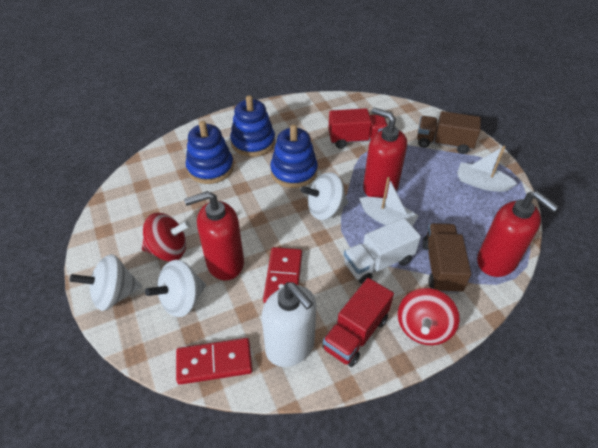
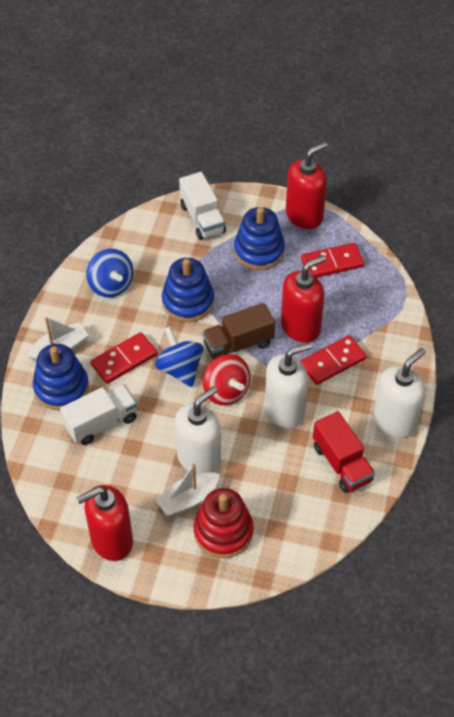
blue spinning top: none = 0 -> [86,249,133,297] [155,326,204,387] = 2
brown truck: [417,111,481,154] [423,223,471,294] = 2 -> [202,303,275,359] = 1
red domino: [176,338,253,385] [263,247,302,303] = 2 -> [90,332,158,384] [300,335,367,385] [301,243,364,278] = 3
red spinning top: [142,213,190,261] [398,288,459,345] = 2 -> [203,354,250,405] = 1
red stacking toy: none = 0 -> [194,488,254,558] = 1
red truck: [322,278,394,367] [328,108,388,149] = 2 -> [313,411,375,493] = 1
white soap dispenser: [262,282,316,367] = 1 -> [175,386,221,474] [265,342,312,428] [374,348,426,438] = 3
white spinning top: [70,254,142,311] [145,260,206,317] [301,172,348,220] = 3 -> none = 0
white truck: [344,218,421,284] = 1 -> [60,384,137,445] [179,172,226,240] = 2

